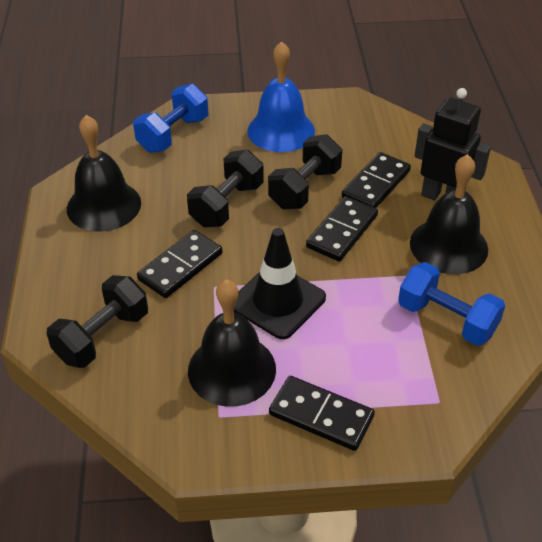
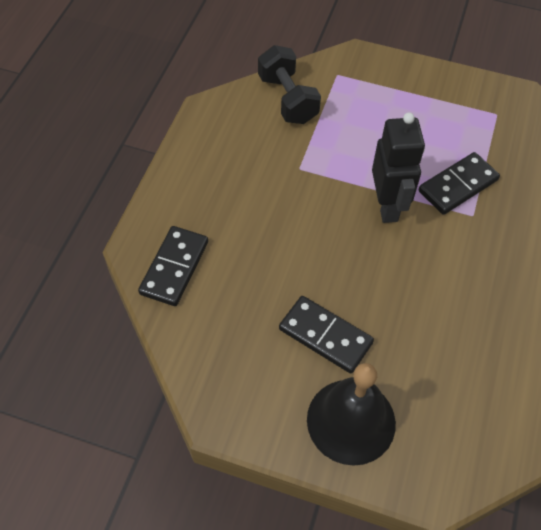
black bell: [67,115,141,232] [188,279,276,407] [410,154,488,274] = 3 -> [307,363,396,466] = 1
black domino: [137,230,223,298] [269,376,375,451] [306,196,378,261] [342,152,411,208] = 4 -> [138,226,208,306] [279,296,374,373] [419,152,500,215] = 3
black dumbbell: [47,275,148,368] [187,149,264,228] [268,134,342,209] = 3 -> [258,45,321,124] = 1
black traffic cone: [234,228,326,339] = 1 -> none = 0
blue bell: [247,41,315,152] = 1 -> none = 0
blue dumbbell: [133,84,208,153] [398,262,505,346] = 2 -> none = 0

